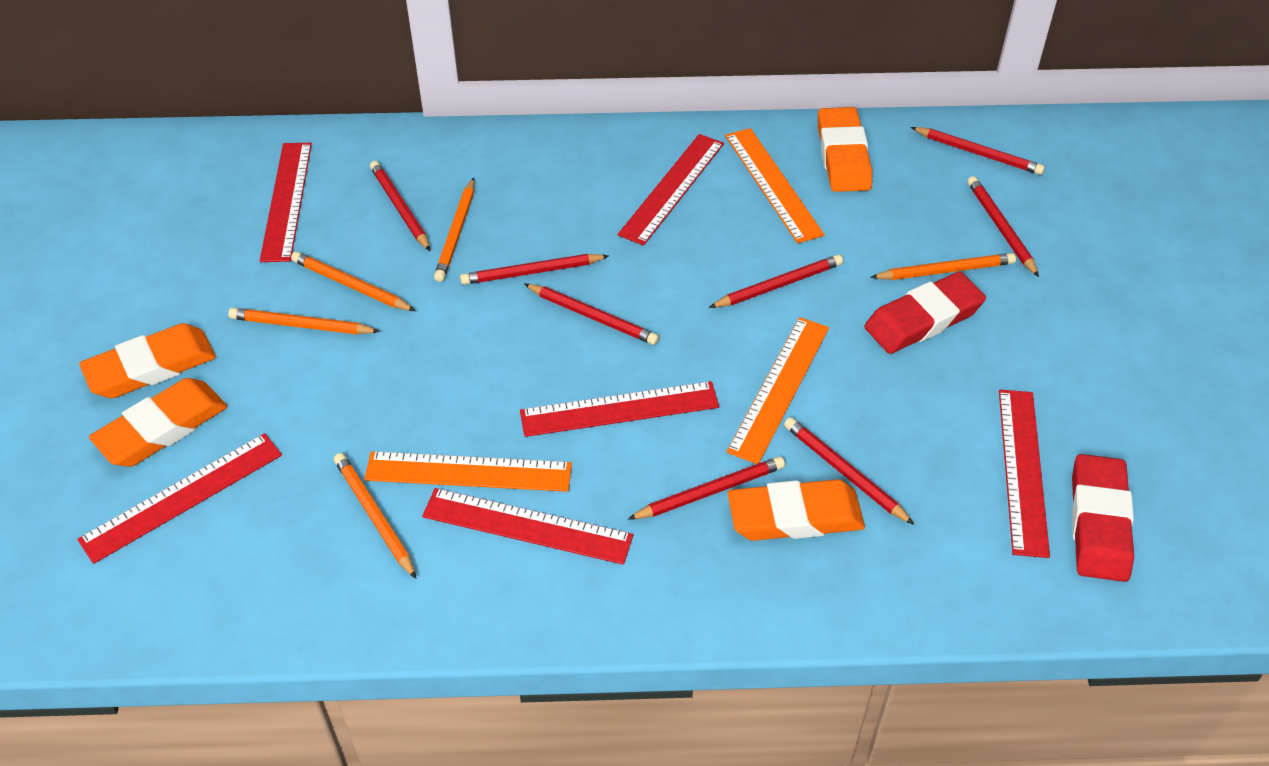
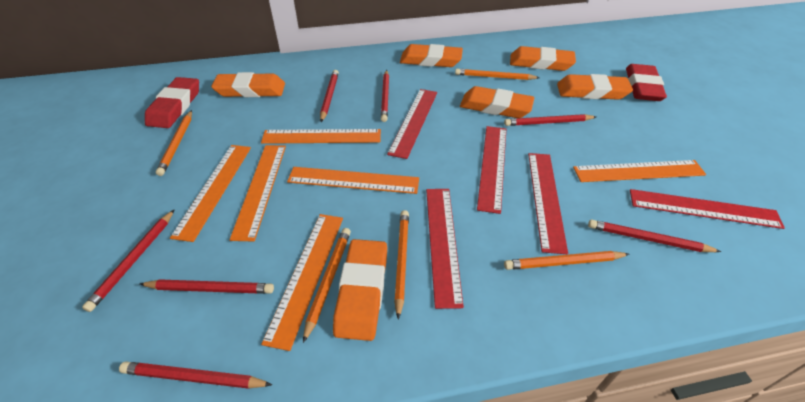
orange eraser: [79,323,216,398] [89,378,227,467] [727,479,865,541] [818,107,872,192] = 4 -> [211,72,285,97] [333,239,387,341] [400,44,463,67] [460,86,534,118] [510,46,576,71] [557,74,633,100] = 6
orange ruler: [364,451,572,492] [725,128,825,243] [727,317,829,464] = 3 -> [170,145,251,242] [230,145,286,242] [261,129,381,144] [261,214,343,351] [287,167,419,194] [573,160,706,182] = 6
red pencil: [370,161,430,251] [460,254,609,285] [524,284,659,345] [628,457,785,519] [709,254,843,308] [784,417,914,525] [911,127,1045,175] [967,176,1039,277] = 8 -> [82,209,175,312] [119,361,272,389] [140,279,274,294] [320,70,339,122] [381,70,389,122] [504,114,596,126] [588,219,721,252] = 7
red ruler: [77,433,282,564] [260,143,312,262] [422,488,633,565] [520,381,719,437] [618,134,724,246] [999,390,1050,558] = 6 -> [387,89,437,159] [426,189,464,309] [477,126,506,214] [528,153,568,254] [630,189,785,229] = 5

